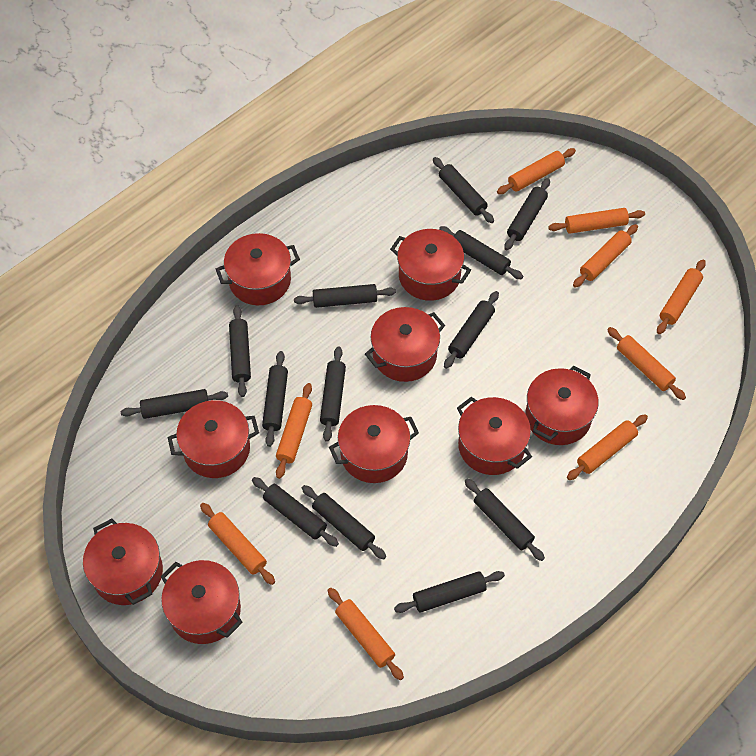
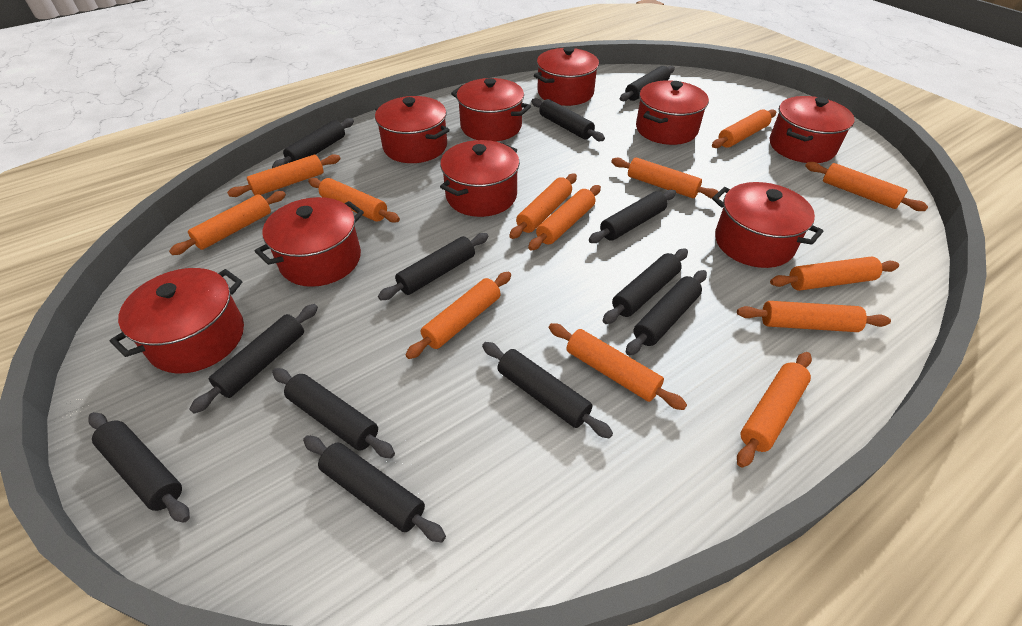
black rolling pin: [121,389,228,419] [229,305,251,397] [252,477,339,547] [262,351,288,447] [294,284,396,308] [302,485,386,560] [320,346,346,442] [394,571,505,613] [433,157,494,223] [439,226,524,279] [444,291,499,369] [465,478,545,561] [504,178,550,250] = 13 -> [88,412,190,523] [189,304,318,414] [272,118,354,168] [272,368,395,458] [303,436,446,542] [378,233,489,301] [482,342,613,439] [531,98,605,141] [589,190,676,243] [603,249,688,324] [620,66,675,101] [626,270,707,356] = 12
orange rolling pin: [200,503,275,585] [276,383,312,479] [328,587,404,680] [497,148,576,194] [548,208,645,234] [567,414,648,480] [573,224,638,288] [607,327,686,400] [657,259,706,334] = 9 -> [169,191,286,255] [227,154,340,197] [308,178,400,223] [406,272,511,359] [509,174,577,239] [528,185,601,250] [549,323,687,410] [611,157,720,199] [712,109,776,148] [737,301,891,332] [737,352,812,468] [770,257,899,291] [805,162,928,211] = 13

